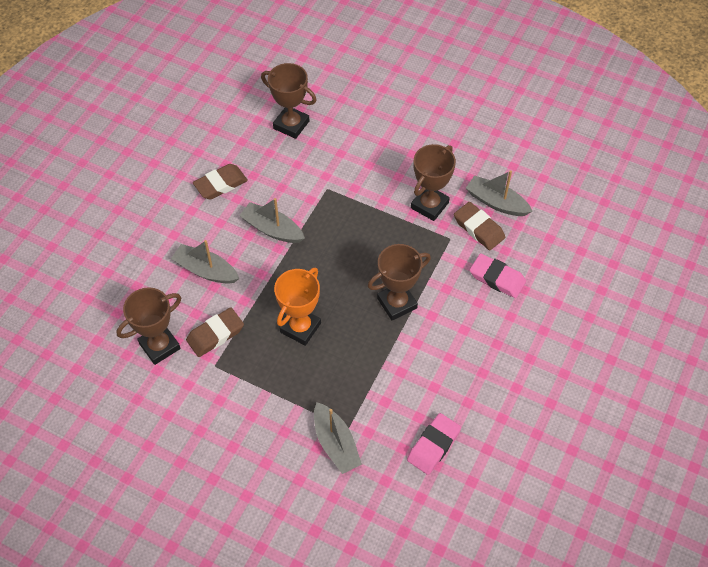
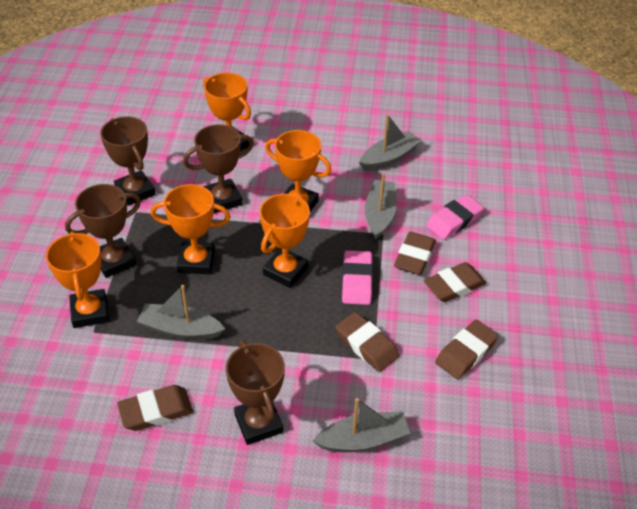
brown eraser: [186,307,244,357] [193,164,248,200] [454,202,505,250] = 3 -> [117,385,193,431] [335,312,399,372] [394,232,436,275] [424,262,486,302] [435,320,499,379] = 5
orange trophy: [274,268,321,346] = 1 -> [46,231,109,328] [151,184,231,274] [203,73,251,152] [260,194,310,288] [265,130,332,211] = 5

